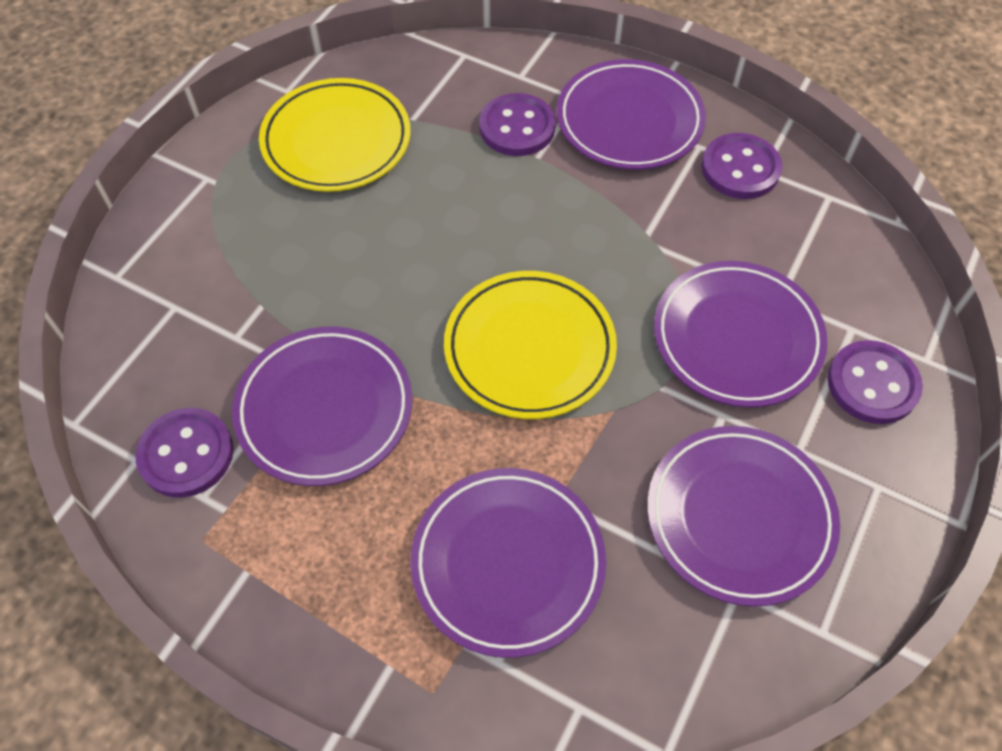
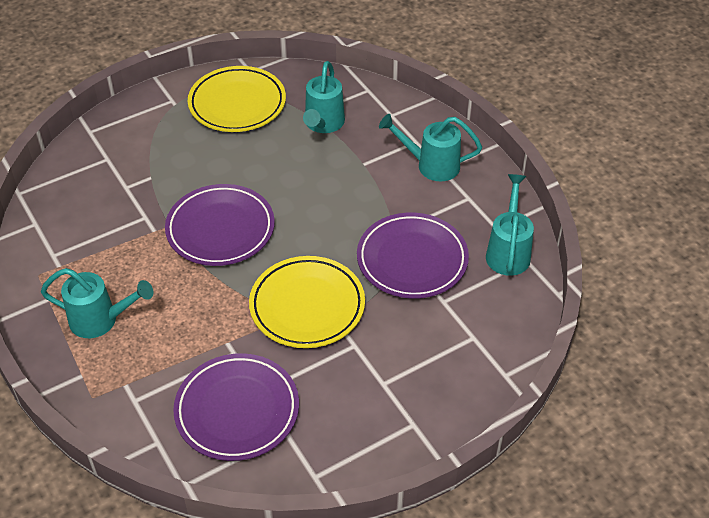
purple button: [135,408,233,498] [480,93,555,156] [702,133,782,199] [827,340,923,424] = 4 -> none = 0
purple plate: [232,326,412,486] [410,468,606,658] [557,59,706,170] [647,426,840,607] [654,261,828,408] = 5 -> [165,184,275,266] [173,353,299,461] [357,213,469,299] = 3
turquoise watering can: none = 0 -> [41,268,153,338] [303,61,345,133] [379,114,482,181] [486,174,534,276] = 4

